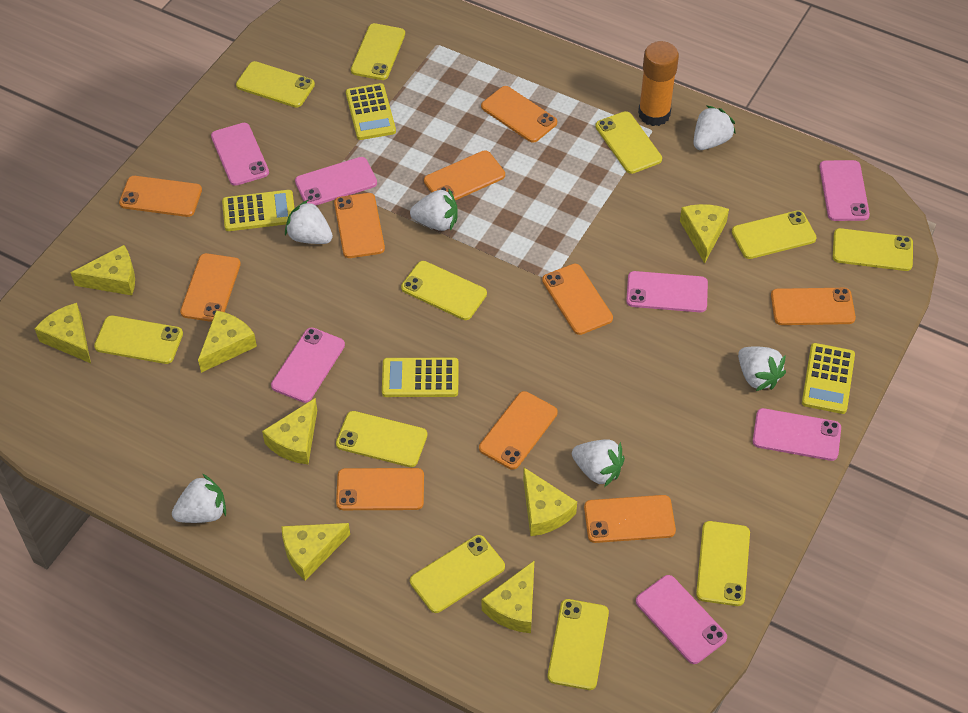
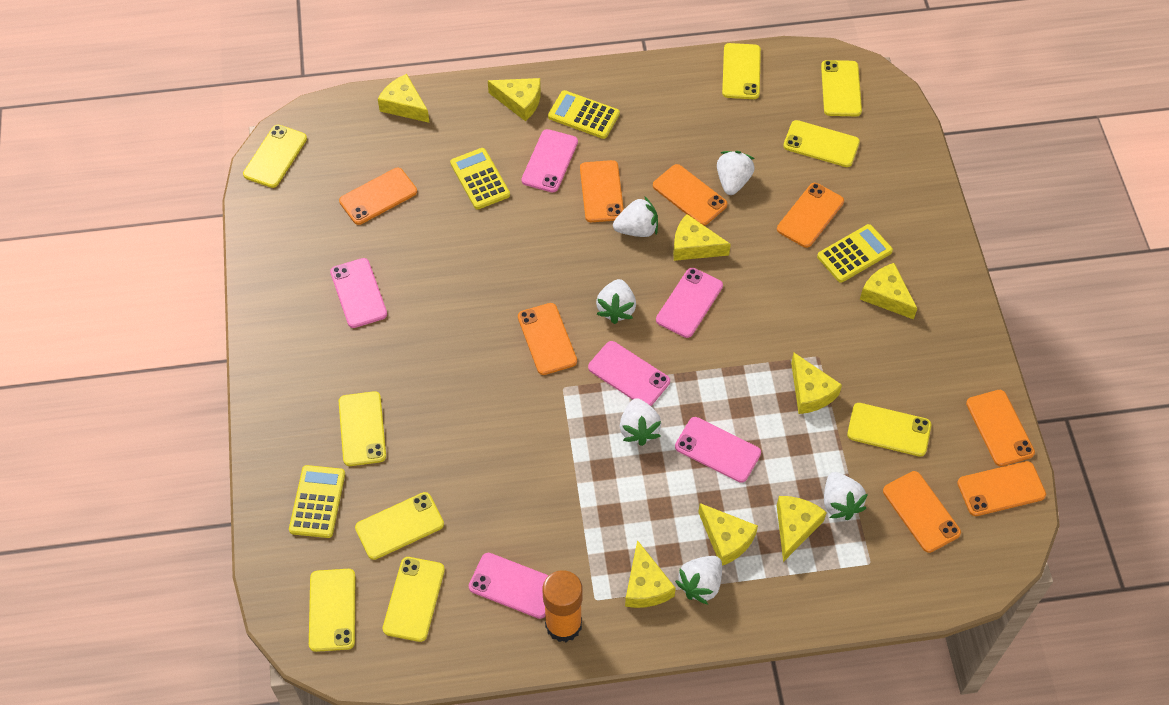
orange phone: [119,176,202,217] [180,253,241,322] [334,193,385,258] [336,468,424,510] [424,150,505,200] [479,391,558,470] [481,86,557,143] [542,264,613,335] [584,495,676,543] [771,288,856,325] = 10 -> [339,168,417,225] [518,303,577,375] [580,160,624,222] [653,164,727,225] [777,183,844,248] [883,471,961,553] [957,461,1046,516] [966,390,1035,466] = 8
pink phone: [211,123,269,186] [271,327,345,403] [295,157,377,205] [626,271,708,312] [636,575,727,664] [753,408,841,461] [819,160,870,221] = 7 -> [330,258,387,328] [469,553,549,619] [522,129,578,192] [588,341,670,406] [656,268,723,338] [675,417,761,483] = 6
yellow phone: [94,315,183,364] [236,61,315,108] [336,411,427,467] [351,23,405,80] [401,261,487,320] [410,535,505,613] [548,599,609,690] [595,111,662,174] [696,521,750,606] [732,210,817,259] [833,228,913,271] = 11 -> [243,125,307,188] [309,569,355,652] [339,391,386,466] [355,492,444,560] [383,557,445,642] [722,43,761,99] [783,120,860,167] [821,60,862,116] [847,403,931,457] = 9

